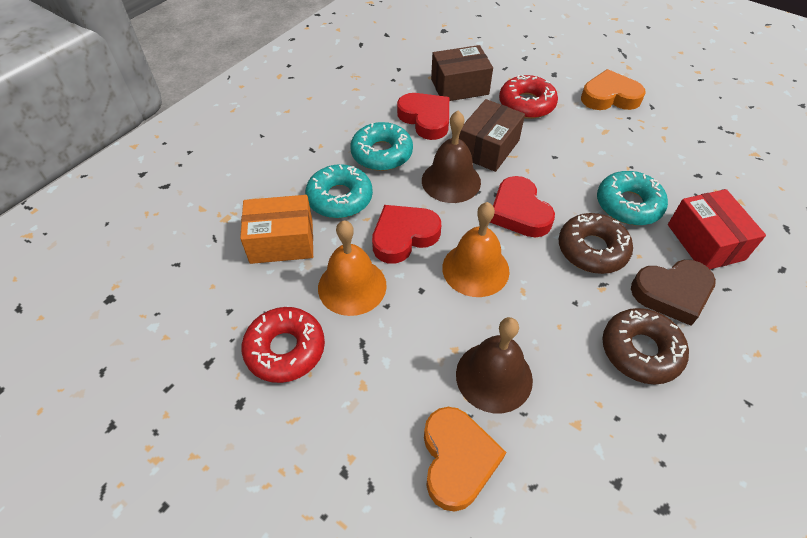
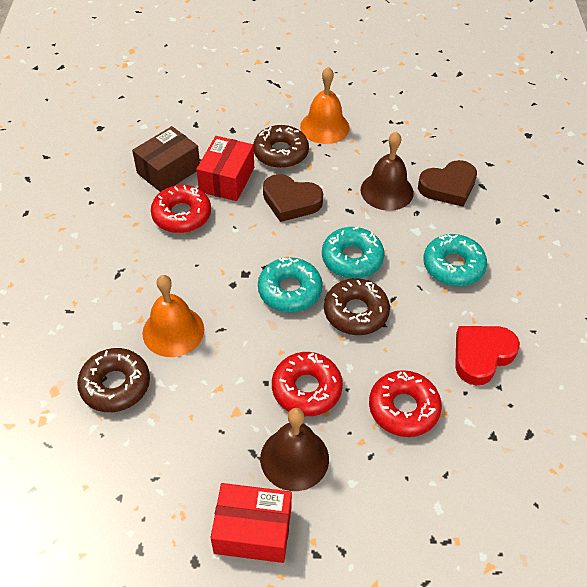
brown box: [431,45,493,101] [459,99,525,172] = 2 -> [132,126,200,192] = 1
brown donut: [559,213,633,274] [602,308,689,384] = 2 -> [77,348,150,412] [253,125,309,168] [324,278,390,335] = 3
brown heart: [631,260,716,326] = 1 -> [263,174,323,222] [418,160,477,207] = 2
orange box: [240,195,313,264] = 1 -> none = 0
orange heart: [424,407,506,512] [581,69,646,110] = 2 -> none = 0
red box: [668,189,766,269] = 1 -> [196,136,254,201] [210,483,292,563] = 2
red donut: [242,307,325,383] [499,75,558,119] = 2 -> [151,185,211,233] [272,352,343,416] [369,370,442,437] = 3
red heart: [372,205,441,264] [397,93,449,140] [490,176,555,237] = 3 -> [455,326,520,385] = 1

